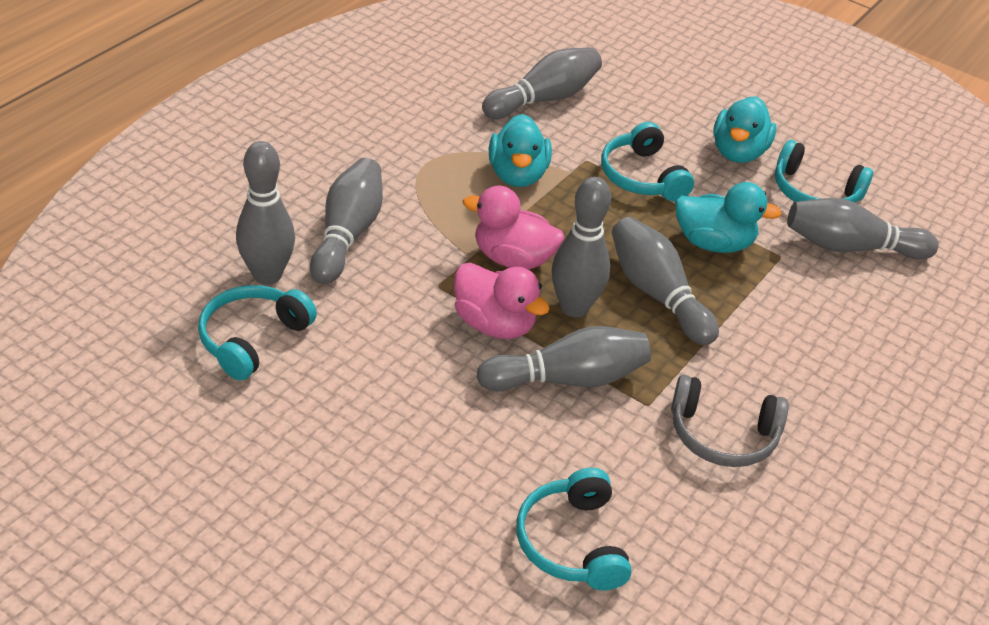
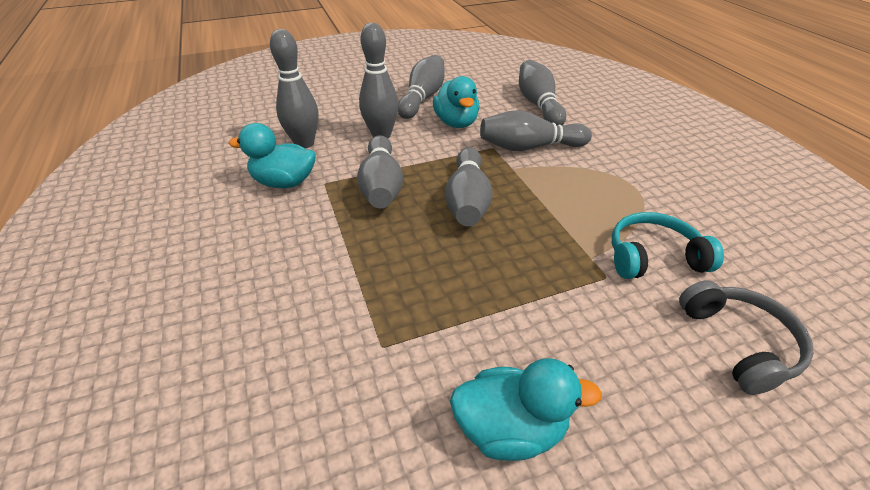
pink duck: [454,263,550,339] [463,186,564,270] = 2 -> none = 0
turquoise headphones: [198,285,317,380] [516,468,632,590] [601,122,694,201] [775,140,873,203] = 4 -> [612,212,724,279] = 1

